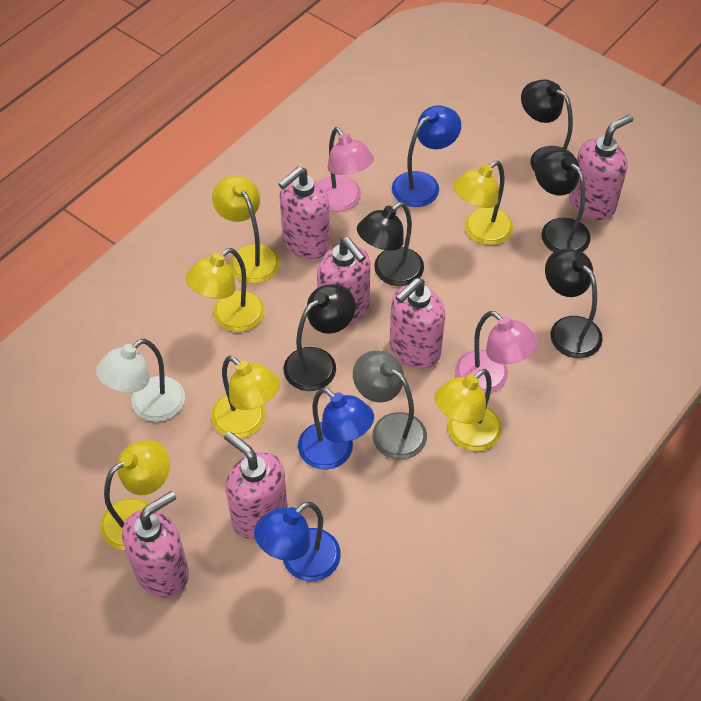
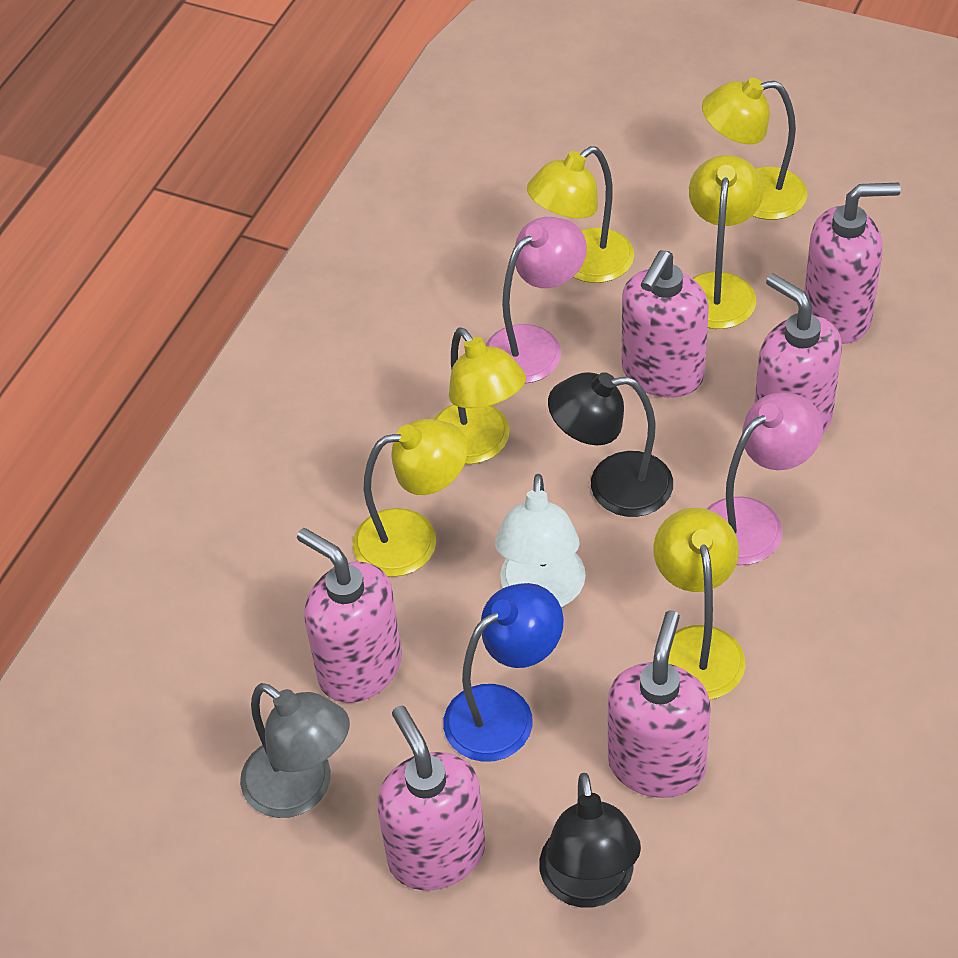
black lamp: [284,284,356,391] [357,202,424,286] [521,80,575,172] [535,150,591,252] [545,248,603,358] = 5 -> [539,773,641,908] [548,372,673,517] = 2
blue lamp: [254,502,341,581] [298,387,374,470] [392,105,461,207] = 3 -> [443,583,564,762] = 1

